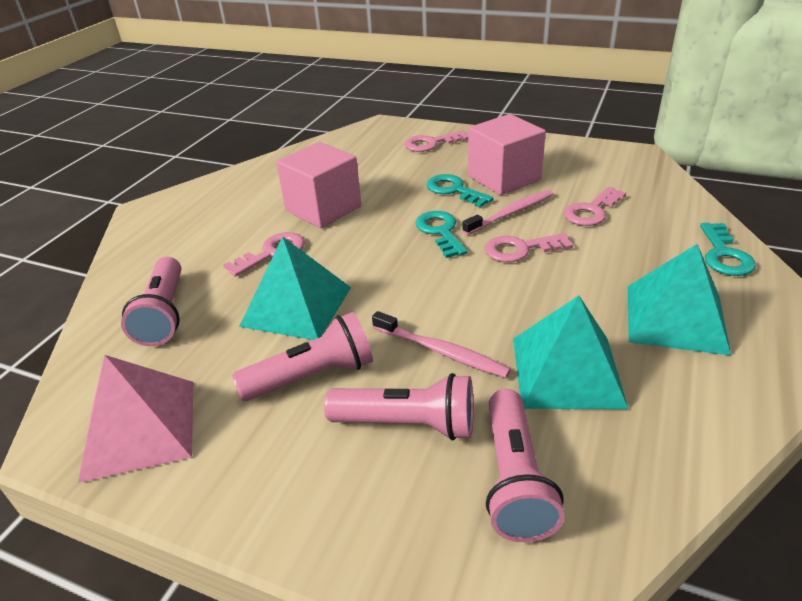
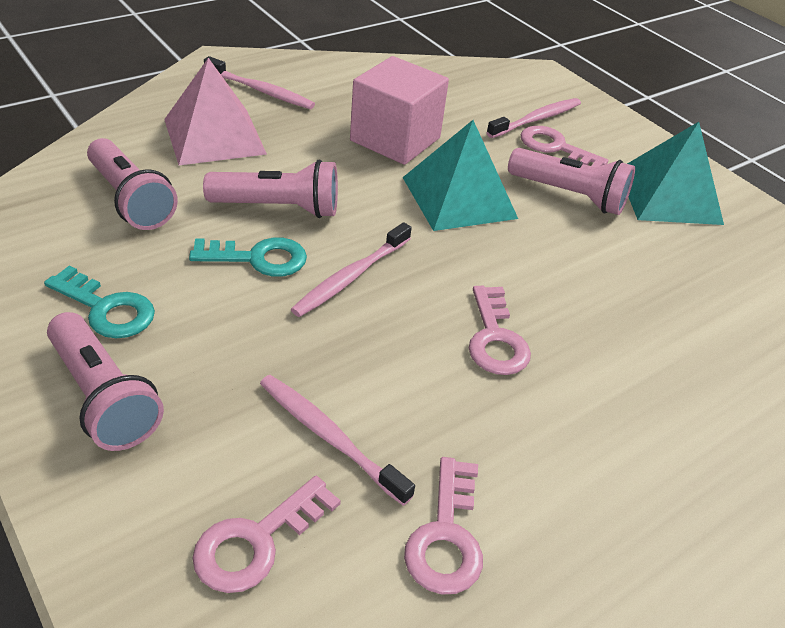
pink cube: [276,142,361,228] [468,114,546,195] = 2 -> [350,56,449,165] = 1
pink toothbrush: [372,311,511,378] [462,190,553,235] = 2 -> [204,56,315,109] [260,375,415,506] [291,222,412,317] [486,98,581,138] = 4
turquoise key: [416,211,467,258] [426,174,494,207] [700,223,756,276] = 3 -> [44,266,155,338] [189,237,307,277] = 2
turquoise pyramid: [239,236,351,340] [513,296,628,409] [628,244,731,356] = 3 -> [402,120,518,231] [627,122,724,225] = 2

